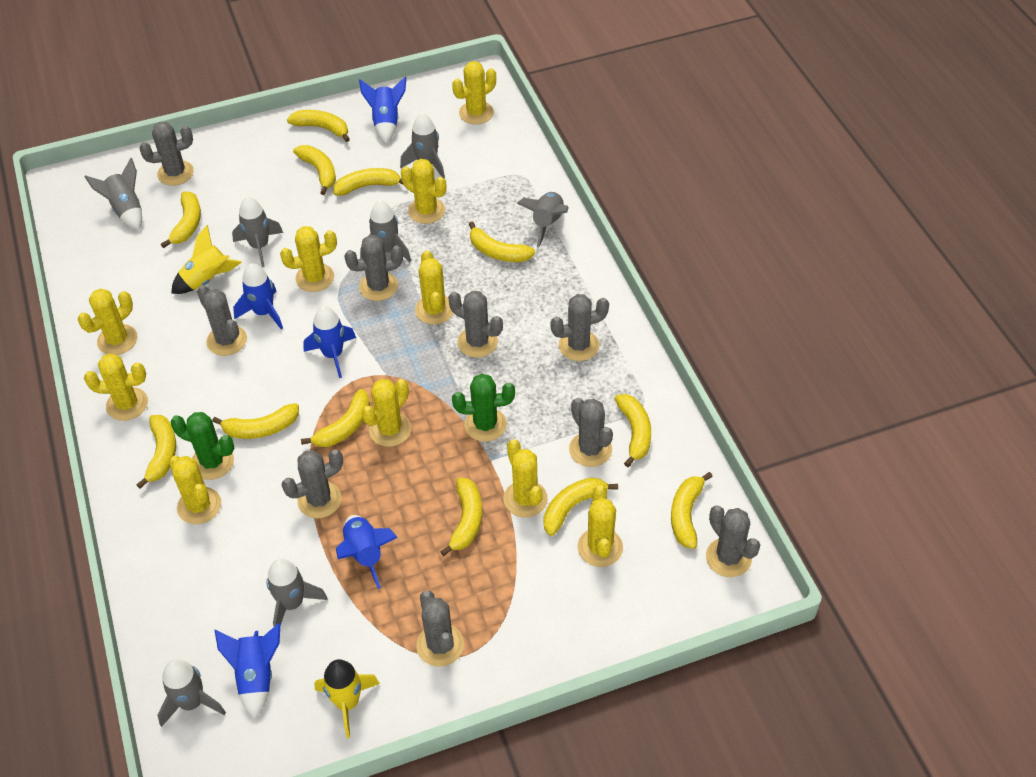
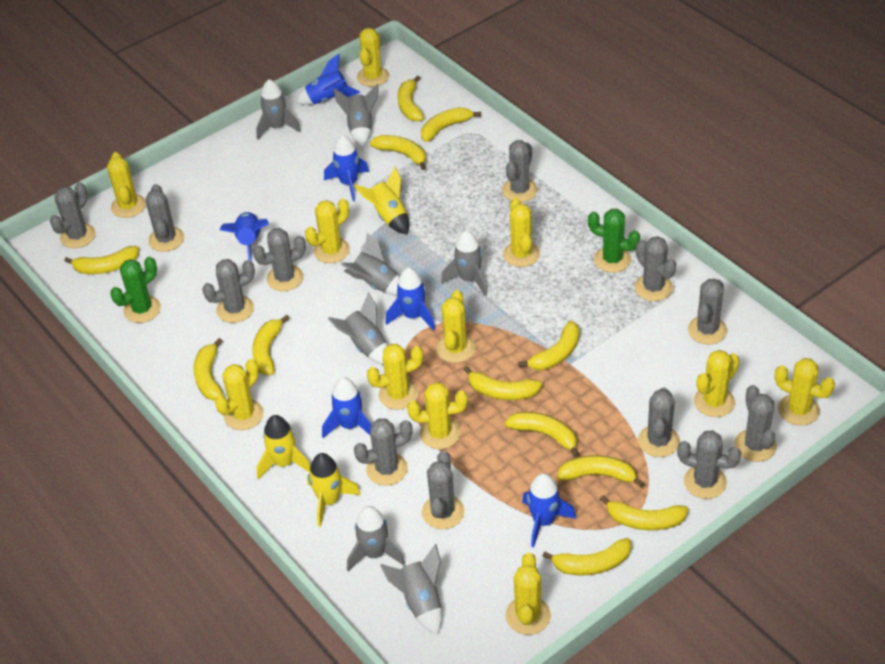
blue rocket: [214,623,281,719] [233,263,283,330] [303,306,356,378] [336,515,398,589] [359,77,406,143] = 5 -> [220,212,269,261] [296,54,360,105] [322,377,371,438] [324,135,369,201] [386,267,435,331] [522,473,576,548] = 6
grey cactus: [139,122,194,186] [197,285,247,356] [282,449,343,518] [344,235,403,301] [416,591,464,667] [448,291,503,358] [550,294,609,361] [569,398,613,467] [706,505,760,577] = 9 -> [50,182,96,248] [145,184,184,252] [202,259,255,323] [253,228,306,291] [354,418,413,486] [422,451,464,529] [502,140,538,202] [635,236,676,301] [638,387,680,457] [677,430,741,499] [688,279,727,344] [734,385,777,462] = 12
yellow cactus: [78,289,138,355] [84,353,148,421] [169,456,221,524] [280,226,337,292] [362,379,411,447] [401,159,446,224] [415,251,453,325] [452,61,496,124] [503,439,548,517] [578,485,623,567] = 10 -> [107,152,146,218] [215,359,264,430] [305,199,350,263] [357,28,389,87] [367,344,423,410] [407,382,468,449] [436,290,475,363] [503,198,540,267] [505,553,551,635] [694,350,739,417] [775,358,835,426] = 11
yellow rocket: [171,225,242,294] [314,659,380,738] = 2 -> [257,415,310,479] [307,453,361,527] [355,167,409,235] = 3

